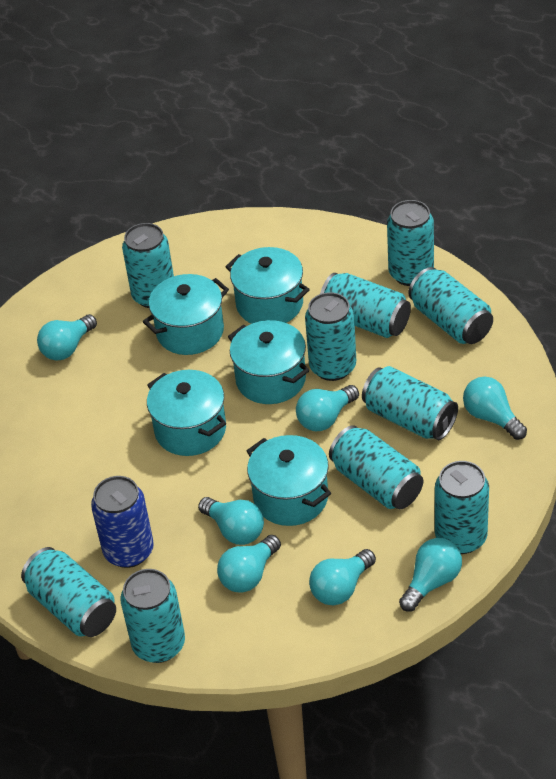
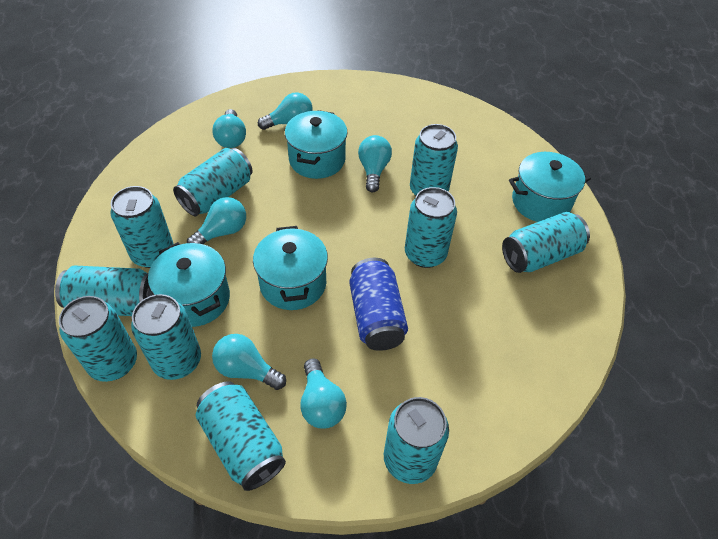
turquoise light bulb: [37,314,97,361] [198,497,264,545] [217,535,281,593] [296,385,359,431] [309,549,376,606] [399,538,462,612] [463,377,527,440] = 7 -> [187,197,246,244] [212,109,246,148] [212,334,286,390] [258,92,313,130] [300,358,347,429] [358,135,392,192] = 6
turquoise pot: [143,274,229,355] [147,370,226,456] [225,247,310,324] [228,320,310,404] [247,435,331,526] = 5 -> [148,242,230,327] [253,226,328,310] [285,110,347,179] [509,152,591,222] = 4

